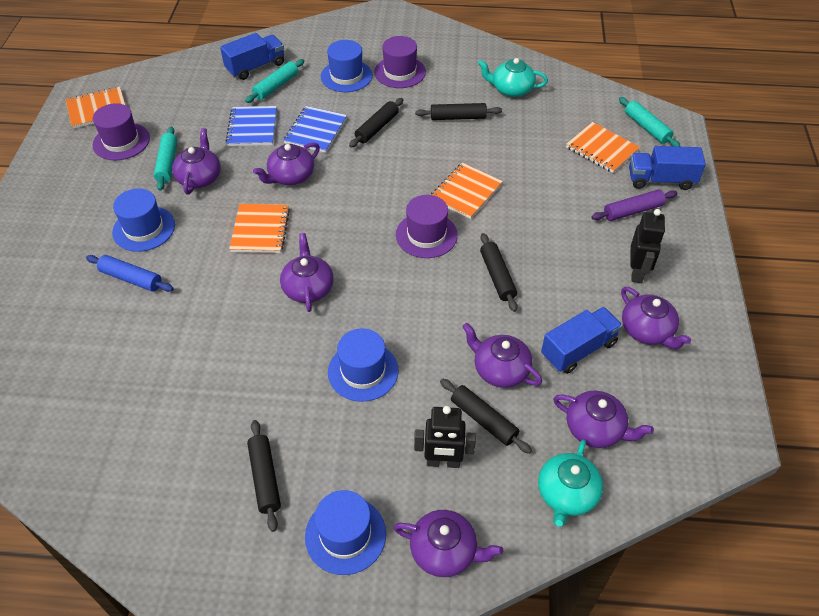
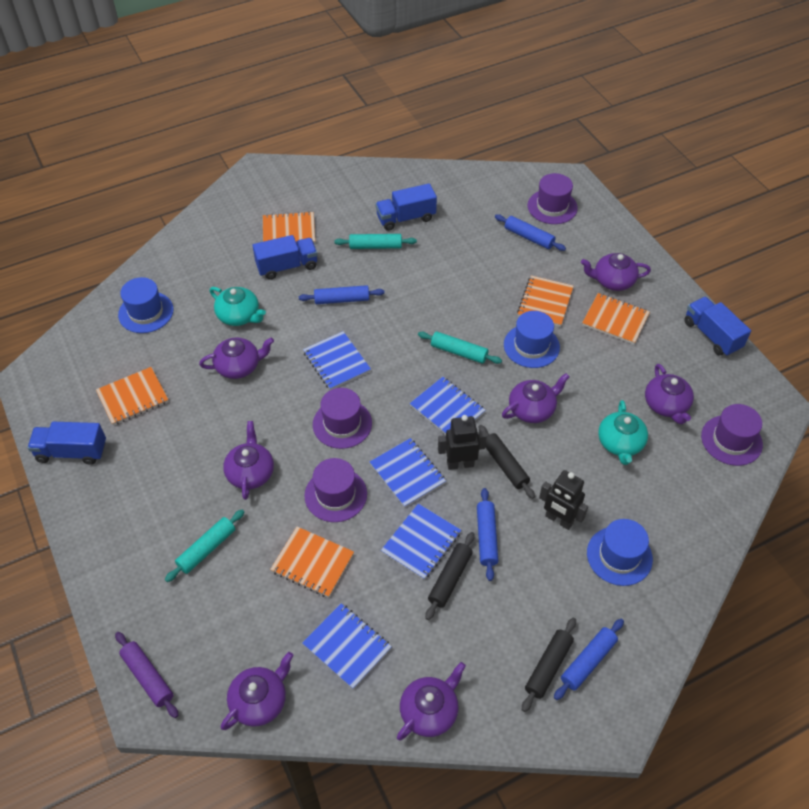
black rolling pin: [247,420,281,532] [349,98,403,148] [415,103,502,120] [440,379,532,454] [480,233,518,312] = 5 -> [425,532,475,620] [478,425,535,499] [522,618,576,712] = 3
blue hat: [112,189,175,252] [305,490,386,575] [321,40,372,92] [328,328,399,402] = 4 -> [118,277,174,333] [504,311,560,368] [587,519,653,586] = 3
blue notebook: [226,106,277,146] [284,106,347,153] = 2 -> [302,603,392,689] [303,331,371,390] [370,438,446,508] [381,504,461,580] [410,377,486,435] = 5
blue rolling pin: [86,255,174,292] = 1 -> [299,285,385,304] [477,488,498,581] [495,214,566,251] [554,619,624,700] = 4
blue truck: [220,33,284,80] [541,307,623,374] [629,146,706,190] = 3 -> [27,422,106,465] [252,235,318,280] [376,183,437,231] [684,297,751,356] = 4
orange notebook: [66,87,125,129] [229,204,290,253] [431,163,503,219] [566,122,640,173] = 4 -> [96,367,169,425] [263,211,316,244] [270,527,354,598] [517,276,574,327] [582,293,650,344] = 5
purple hat: [92,103,150,160] [374,36,426,88] [396,195,458,258] = 3 -> [304,458,367,522] [313,388,372,449] [528,173,578,224] [701,404,763,466] = 4

